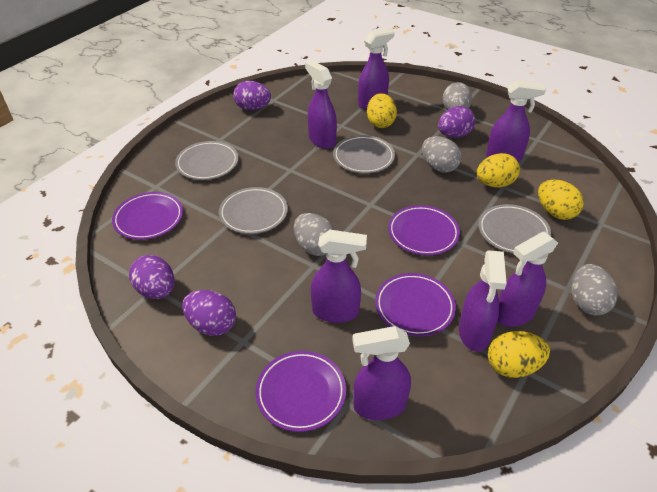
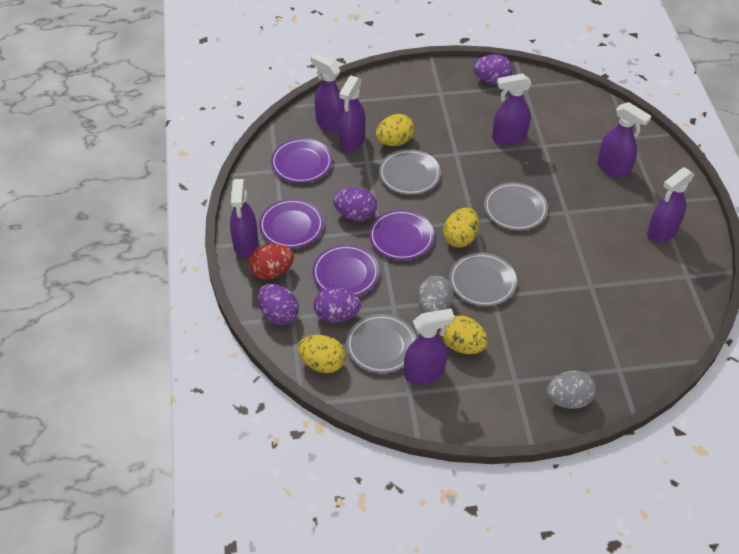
grey egg: [294,213,335,256] [422,136,462,173] [443,82,472,110] [572,264,618,316] = 4 -> [418,276,454,313] [546,371,596,409] = 2
red egg: none = 0 -> [248,244,294,279] = 1

